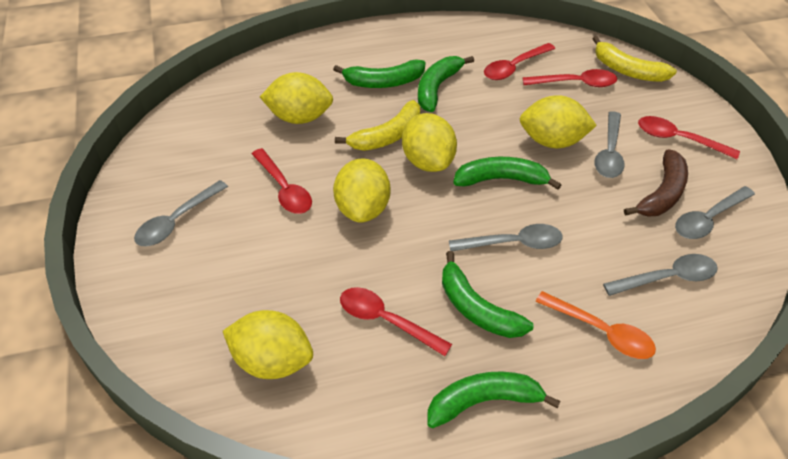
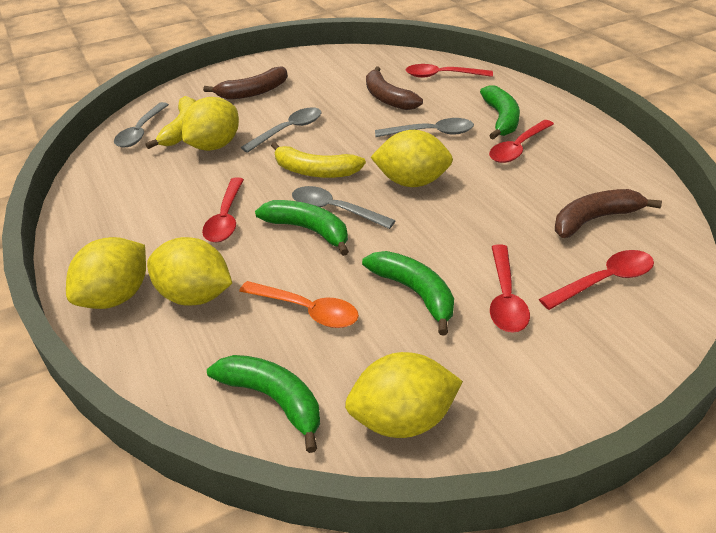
brown banana: [624,149,688,217] = 1 -> [203,66,288,100] [366,67,423,110] [555,189,662,238] = 3
green banana: [333,59,425,88] [418,56,474,112] [428,371,560,429] [442,251,533,338] [453,157,561,190] = 5 -> [207,355,320,453] [255,200,349,256] [362,251,454,335] [480,85,520,140] = 4
grey spoon: [134,180,228,246] [449,224,563,251] [595,111,625,178] [603,254,718,296] [675,186,755,239] = 5 -> [114,102,169,147] [241,107,321,153] [292,186,396,229] [375,118,474,137] = 4

